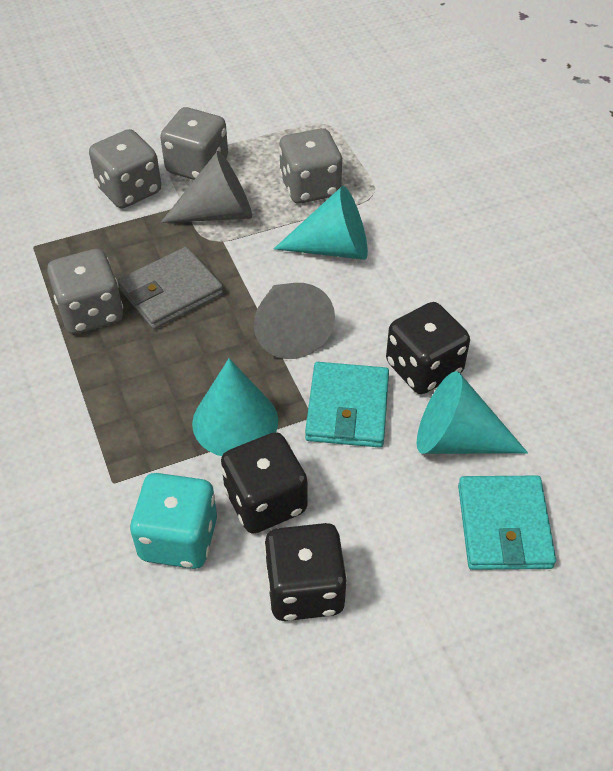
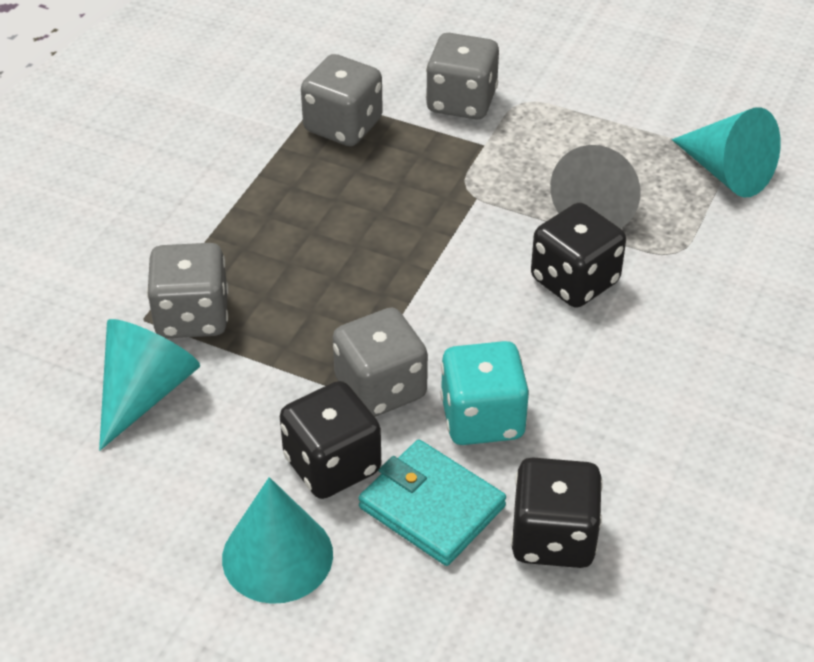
grey cone: [160,151,252,223] [254,283,335,359] = 2 -> [550,145,640,229] = 1
grey wallet: [118,247,223,329] = 1 -> none = 0
turquoise wallet: [305,362,389,448] [458,476,556,570] = 2 -> [359,440,506,566] = 1

